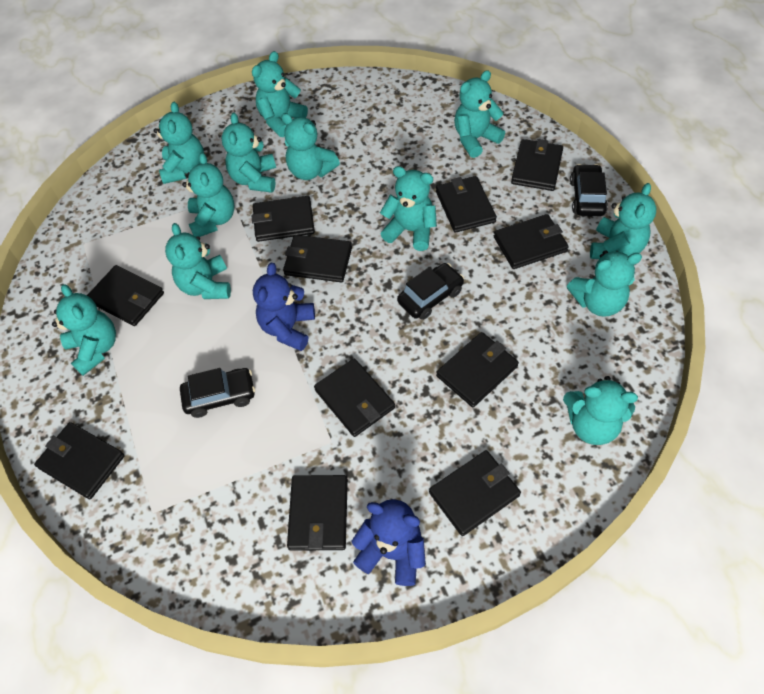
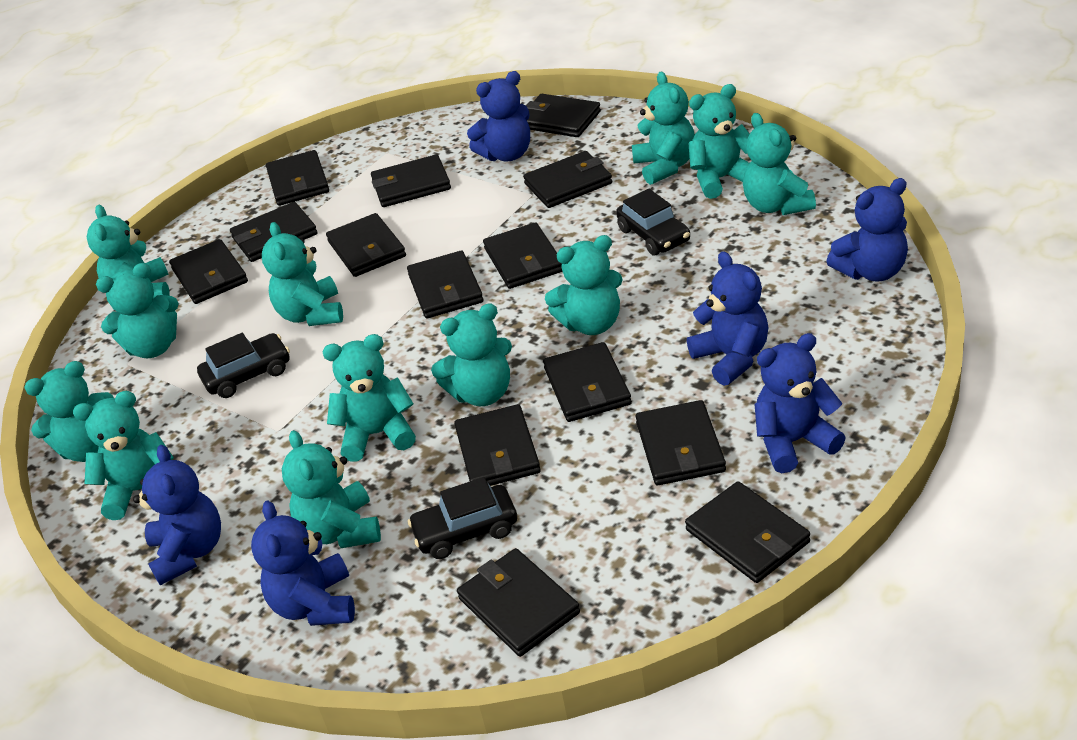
black wallet: [34,422,125,499] [87,265,164,326] [251,196,315,242] [283,235,352,282] [287,475,348,551] [314,358,395,437] [429,450,521,536] [436,176,497,233] [436,332,519,407] [494,214,569,269] [511,139,563,191] = 11 -> [169,239,248,304] [230,202,318,262] [266,150,329,206] [326,213,406,277] [371,154,451,207] [407,251,483,318] [454,404,541,486] [457,548,580,657] [483,223,563,289] [523,151,612,208] [526,94,601,137] [543,342,632,422] [636,400,726,485] [685,481,810,583] = 14
blue teddy bear: [253,263,315,351] [351,499,426,586] = 2 -> [133,445,221,585] [251,500,355,626] [467,71,530,161] [687,251,769,386] [754,333,846,473] [826,178,908,282] = 6

